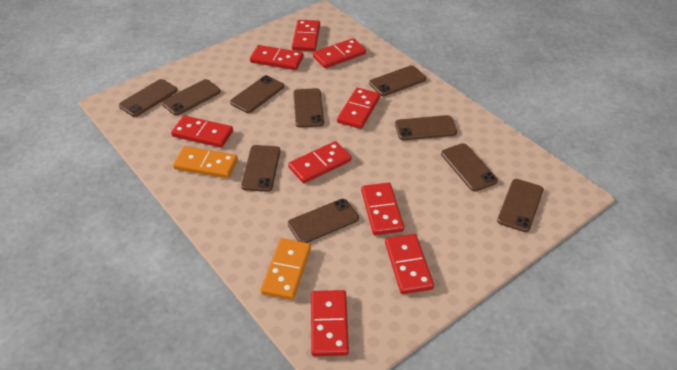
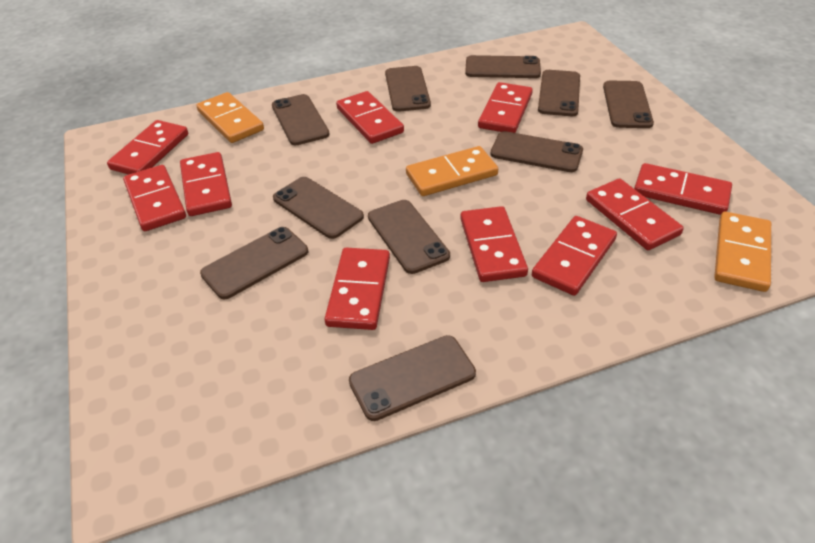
orange domino: [173,146,238,178] [260,238,311,300] = 2 -> [196,92,264,143] [406,146,498,196] [714,212,771,292] = 3
red domino: [171,116,233,148] [250,45,304,70] [288,141,351,183] [292,20,320,51] [311,290,349,356] [313,38,366,68] [337,88,380,129] [361,183,404,235] [385,234,434,294] = 9 -> [107,120,188,175] [123,165,186,231] [180,152,232,216] [325,248,390,330] [336,91,404,144] [460,206,528,282] [478,82,533,133] [532,216,617,296] [586,178,684,250] [634,163,732,215] = 10

